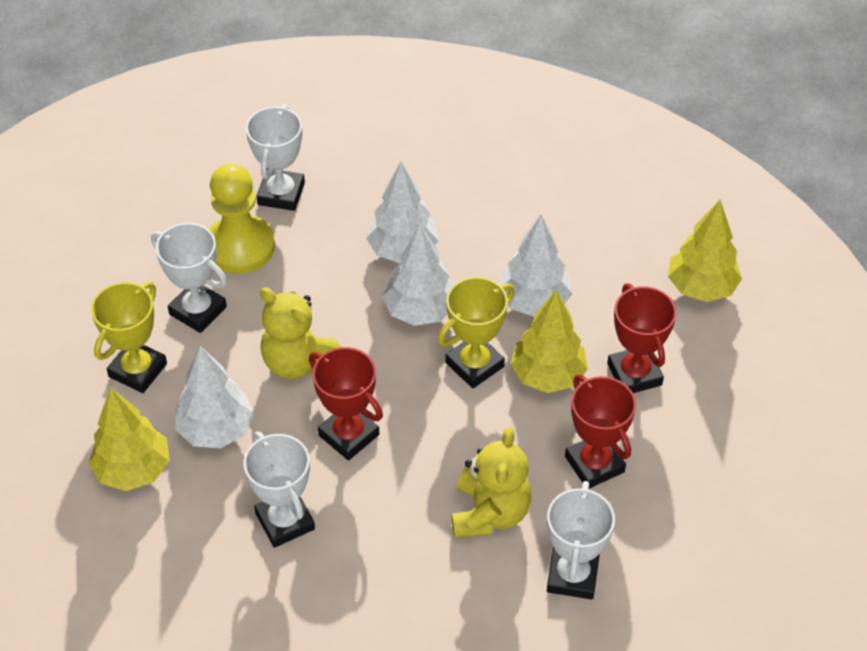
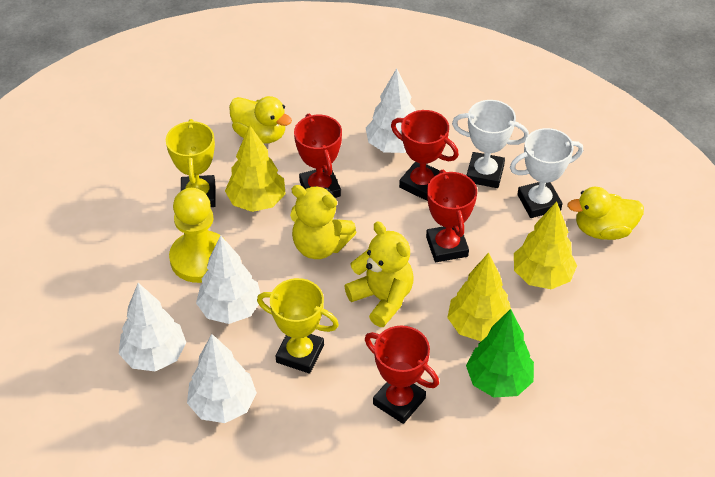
green tree: none = 0 -> [466,309,534,397] = 1
red trophy: [309,347,383,460] [565,375,636,488] [607,283,677,393] = 3 -> [294,114,342,198] [365,326,439,424] [391,110,459,201] [426,170,477,262] = 4
white trophy: [151,223,227,333] [243,431,315,548] [246,104,305,211] [547,481,615,600] = 4 -> [452,100,529,188] [510,128,583,218] = 2
yellow duck: none = 0 -> [229,96,292,144] [567,187,644,240] = 2

